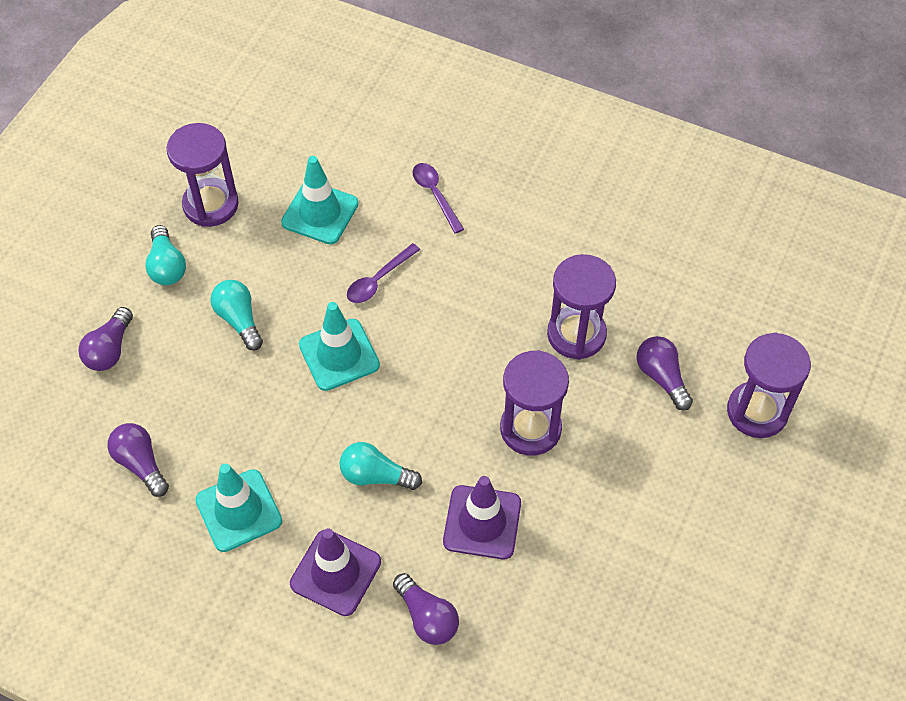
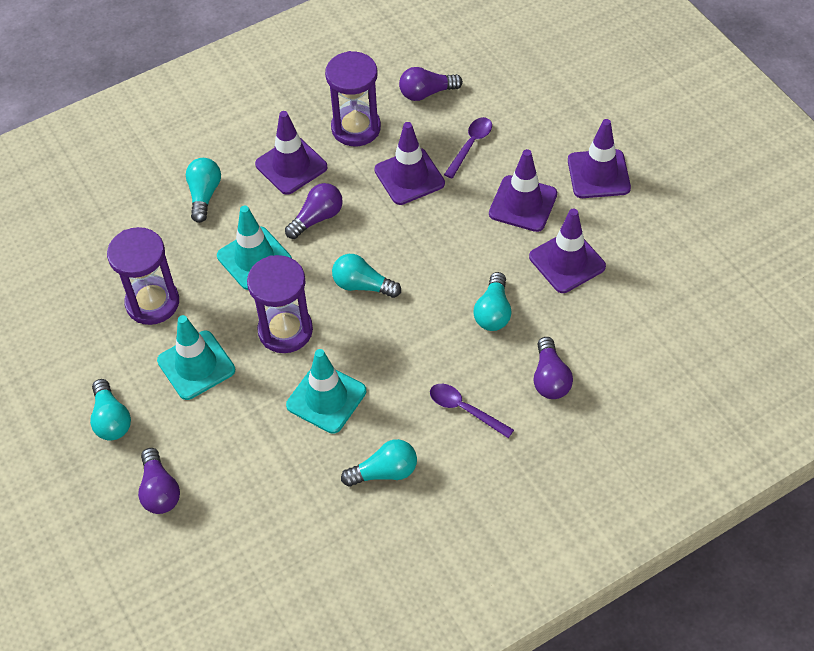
purple hourglass: [166,123,239,227] [500,350,569,456] [547,254,616,360] [727,332,811,438] = 4 -> [107,227,179,325] [247,255,313,353] [325,51,381,146] = 3
purple traffic cone: [290,528,381,616] [443,476,521,559] = 2 -> [255,111,327,195] [374,122,445,205] [489,149,557,232] [529,208,606,293] [568,119,631,198] = 5
turquoise light bulb: [145,225,186,285] [210,280,263,351] [340,442,422,490] = 3 -> [90,379,131,441] [186,158,221,223] [332,254,401,298] [341,439,417,487] [473,272,512,331] = 5

